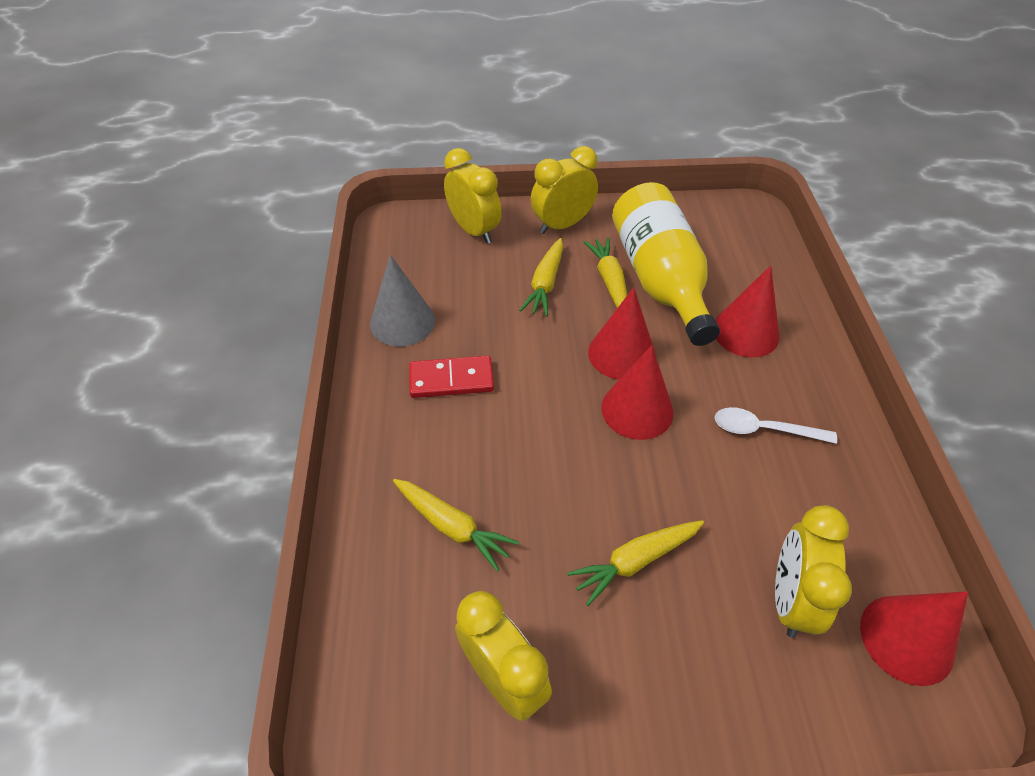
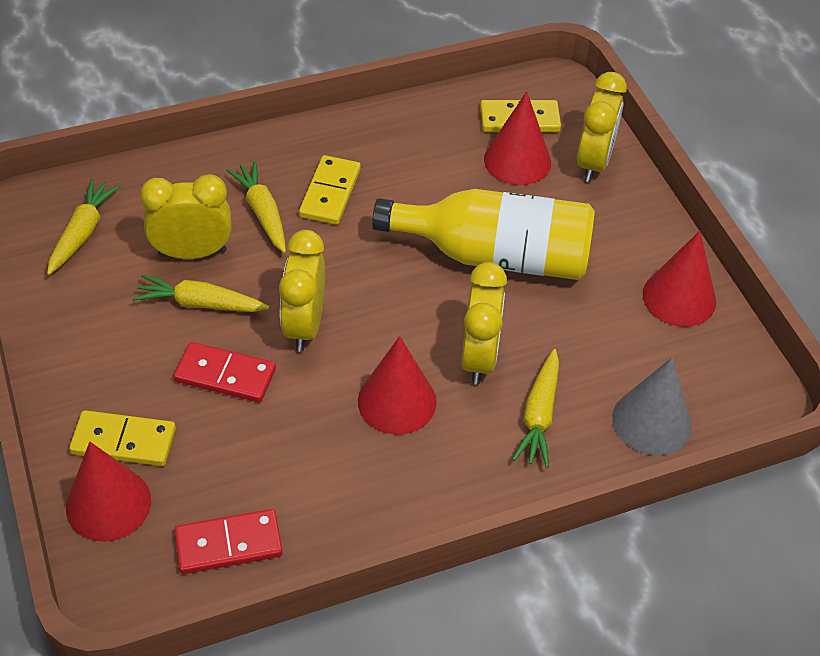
red domino: [409,356,494,398] = 1 -> [174,342,276,403] [174,509,283,574] = 2
white spoon: [714,407,837,444] = 1 -> none = 0
yellow domino: none = 0 -> [69,410,176,466] [299,155,361,225] [480,100,561,132] = 3

